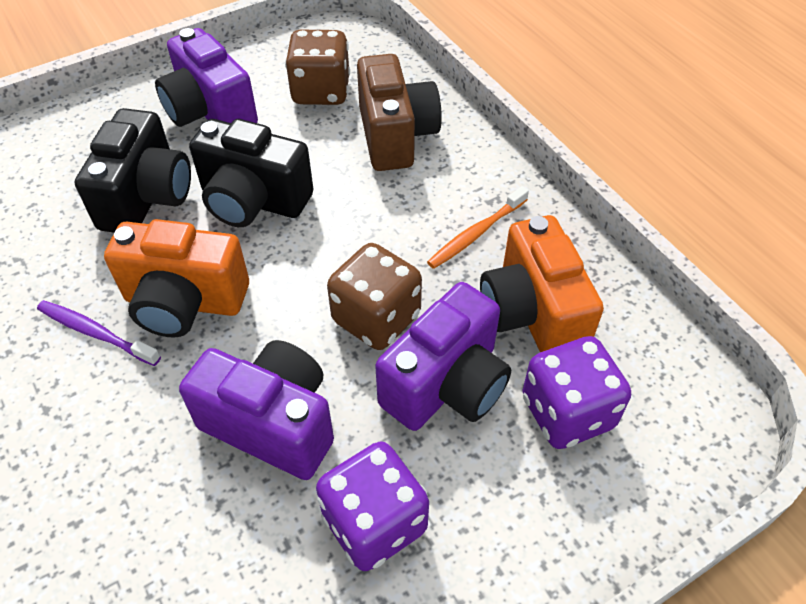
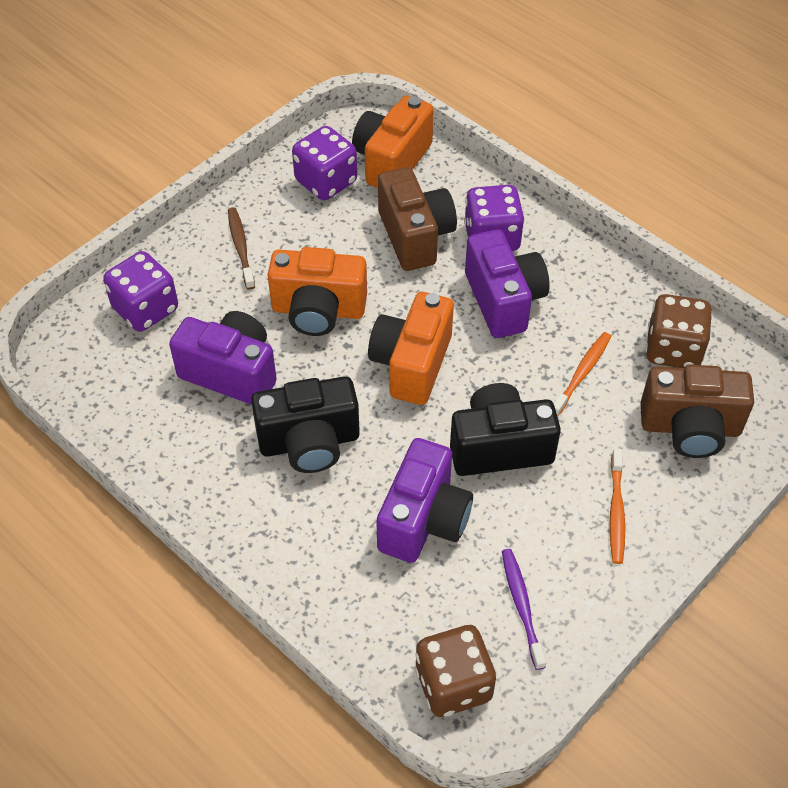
brown camera: [357,54,442,171] = 1 -> [378,167,457,271] [641,364,754,458] = 2
brown toothbrush: none = 0 -> [228,207,255,290] = 1
orange camera: [104,219,249,337] [480,215,604,352] = 2 -> [268,247,367,336] [352,95,434,188] [368,292,454,405] = 3
orange toothbrush: [427,186,529,269] = 1 -> [553,332,611,417] [609,449,625,564] = 2
purple dice: [316,441,429,571] [522,336,631,449] = 2 -> [103,251,178,332] [292,126,357,200] [464,185,525,251] = 3

